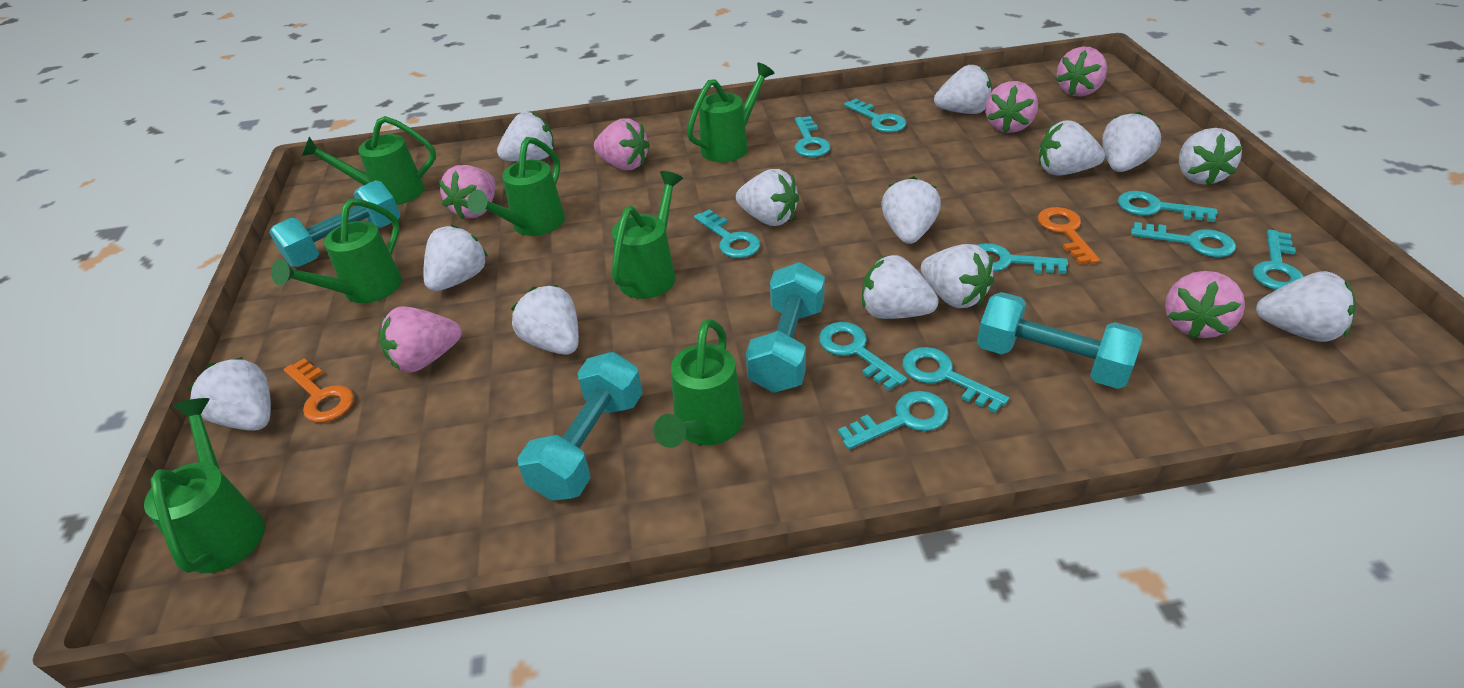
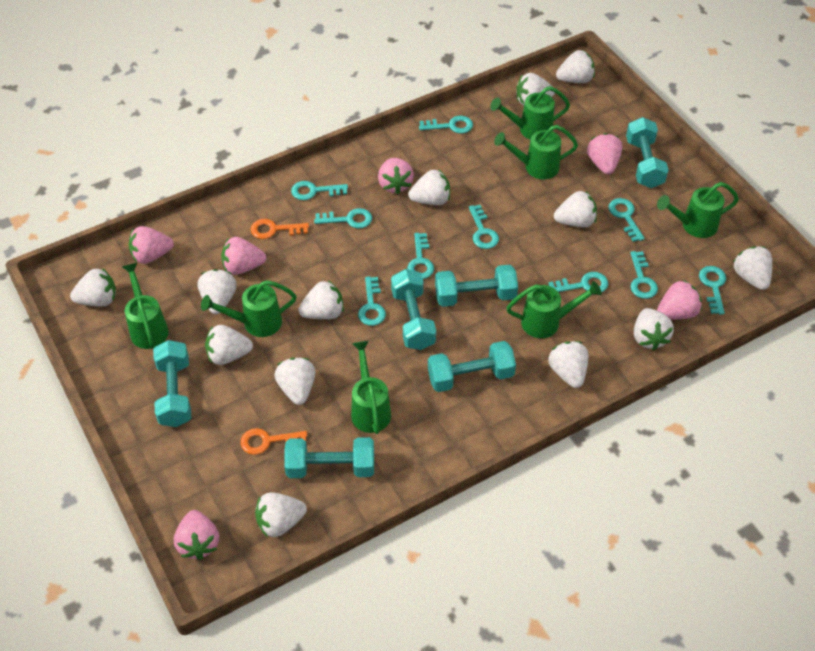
turquoise dumbbell: [269,180,400,267] [518,352,643,501] [746,262,825,393] [977,292,1143,389] = 4 -> [153,340,191,427] [284,437,374,478] [391,269,436,350] [428,341,516,392] [435,265,518,307] [626,117,668,188] = 6

